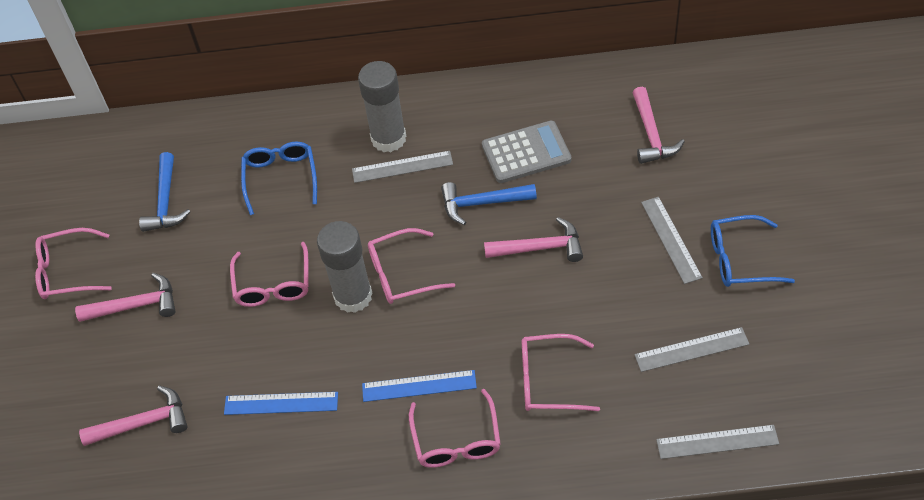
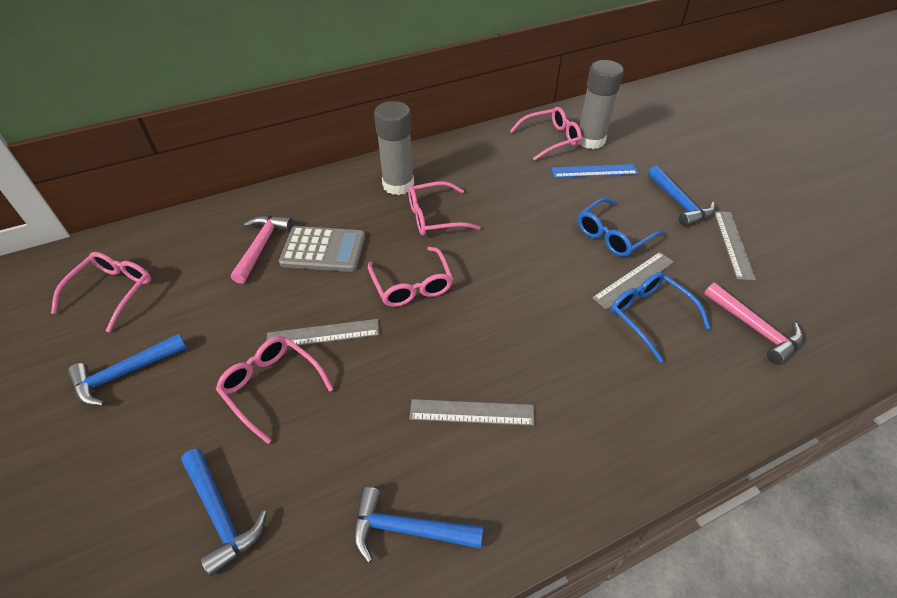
blue hammer: [139,152,191,232] [441,182,537,225] = 2 -> [67,334,187,406] [181,448,267,576] [353,487,483,563] [648,166,715,226] = 4
blue ruler: [224,392,338,415] [362,370,477,402] = 2 -> [551,164,639,178] = 1
pink hammer: [75,273,176,322] [79,386,188,446] [484,217,583,262] [632,87,685,164] = 4 -> [231,215,293,284] [704,283,803,365] = 2

